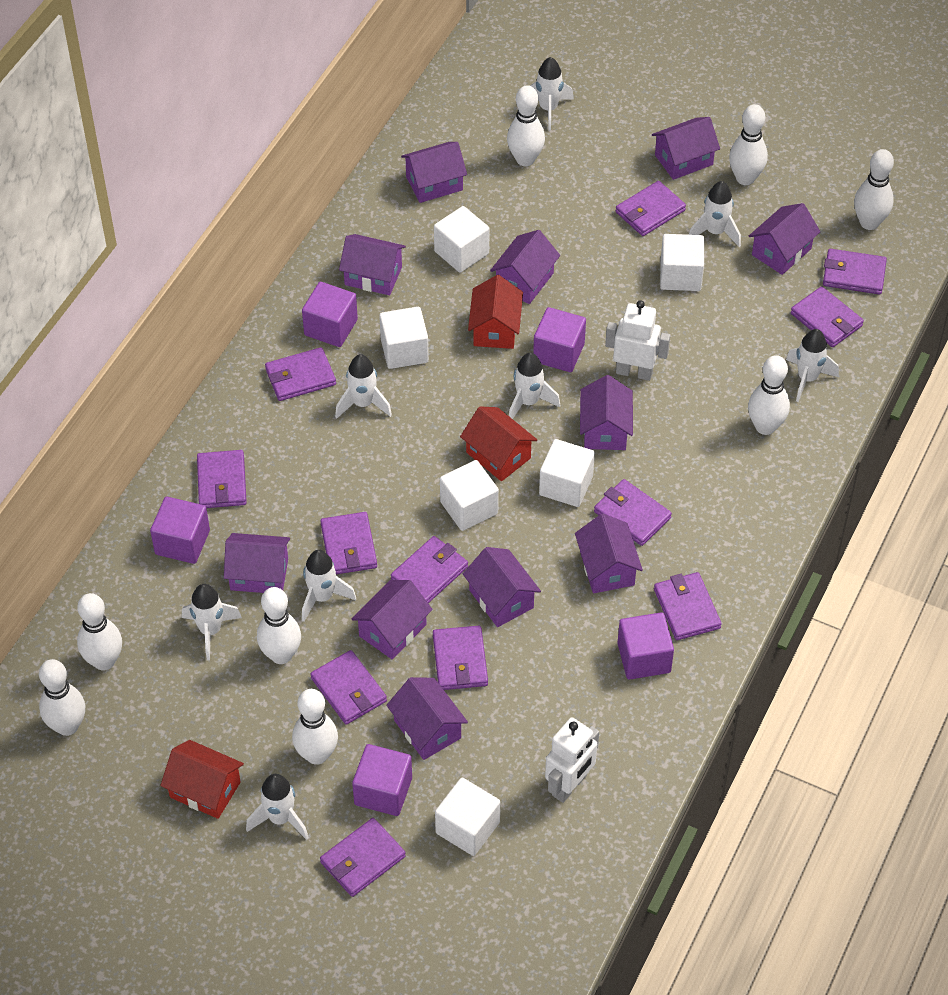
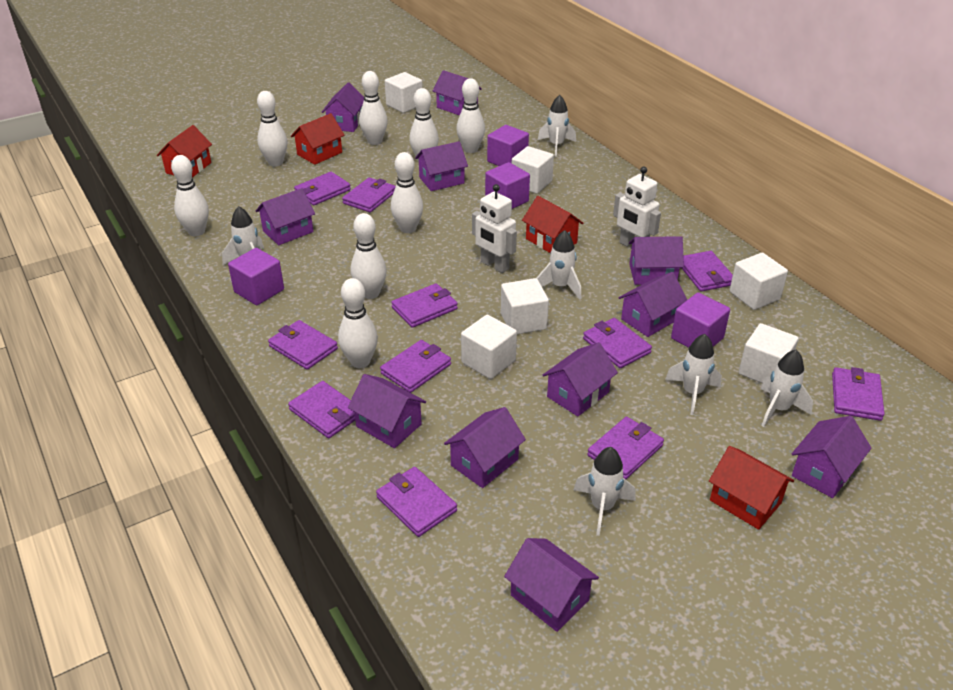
purple cube: [150,497,210,564] [302,282,358,347] [352,744,412,816] [533,307,586,372] [617,612,674,680] = 5 -> [228,248,284,305] [485,162,530,209] [487,125,529,166] [671,292,730,348] = 4
purple wallet: [197,450,247,508] [265,347,336,401] [310,650,387,725] [320,512,377,574] [320,818,406,897] [391,536,468,603] [433,626,488,690] [594,479,672,546] [616,181,686,236] [654,572,722,640] [791,286,864,347] [823,249,887,295] = 12 -> [268,320,338,370] [288,381,355,438] [294,172,351,205] [342,178,396,212] [376,467,457,537] [380,340,451,393] [391,283,458,328] [583,318,652,368] [587,417,664,479] [682,251,733,291] [832,367,885,421] = 11
red house: [160,740,244,819] [460,406,537,481] [468,275,523,349] = 3 -> [157,125,212,178] [291,113,344,165] [522,196,583,253] [709,446,794,530] = 4
white rocket: [182,584,242,660] [246,774,309,840] [302,550,356,622] [335,354,392,419] [509,353,560,419] [530,57,574,130] [689,181,741,247] [786,329,839,402] = 8 -> [222,206,264,265] [537,230,581,300] [538,95,576,157] [574,447,636,536] [665,334,722,415] [760,350,813,427] = 6

